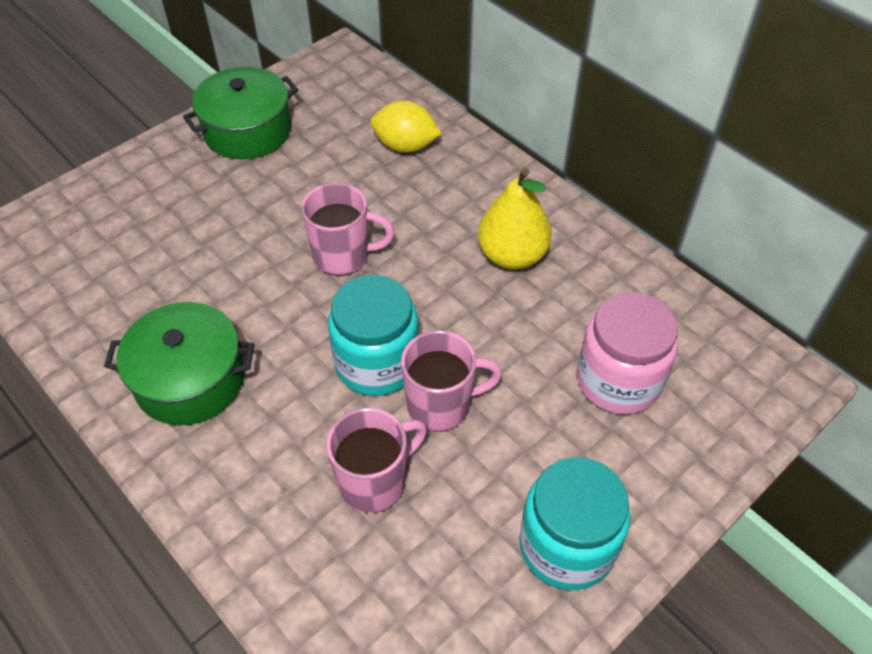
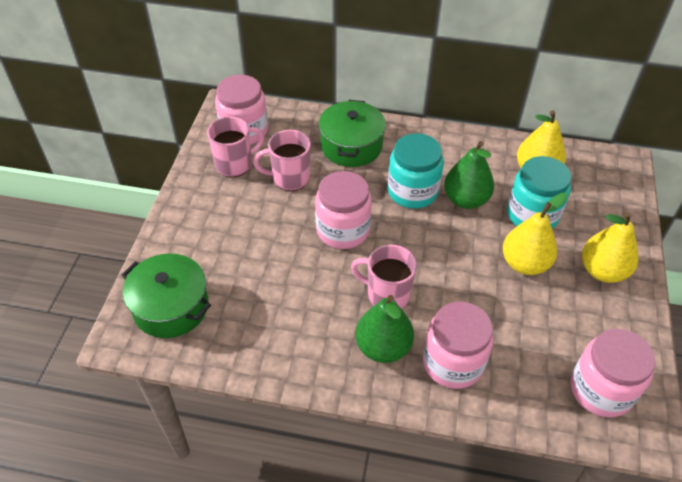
green pear: none = 0 -> [356,295,414,363] [444,141,494,209] = 2
pink jar: [577,292,678,415] = 1 -> [215,75,268,145] [315,171,372,249] [423,302,494,389] [571,329,656,418] = 4
yellow lemon: [370,100,442,153] = 1 -> none = 0
yellow pear: [478,168,552,270] = 1 -> [503,193,567,275] [517,111,566,169] [582,212,638,283] = 3

